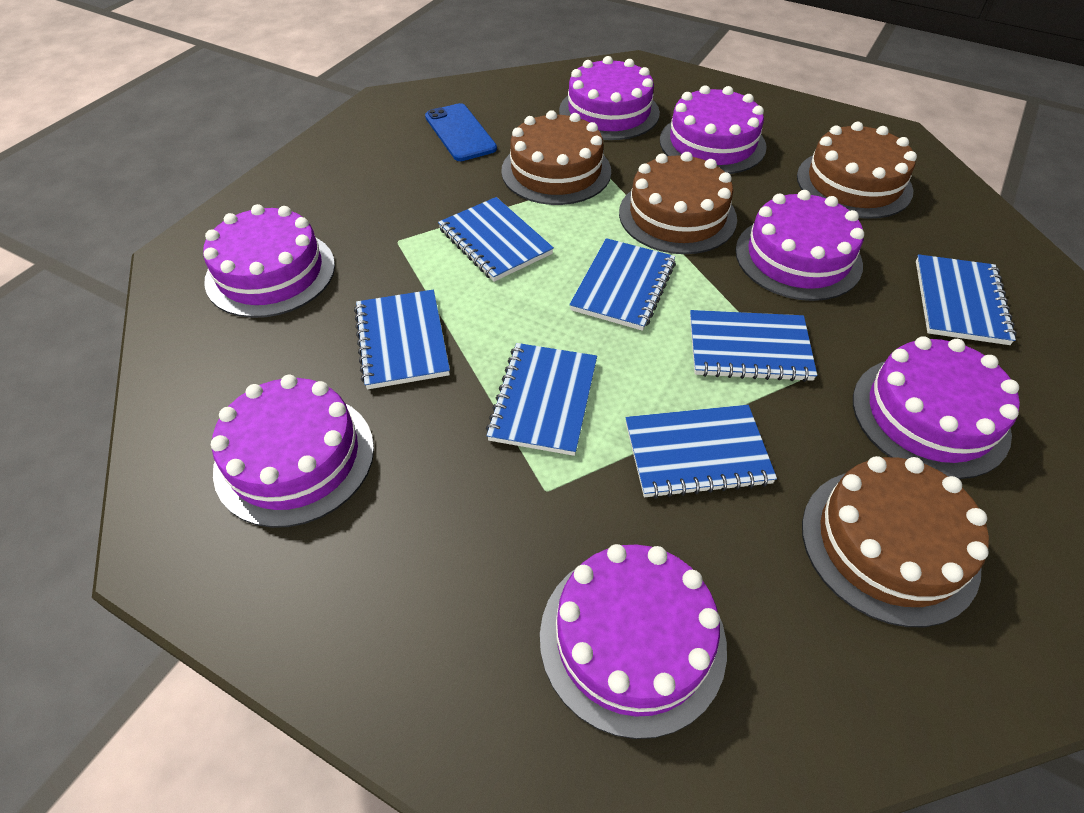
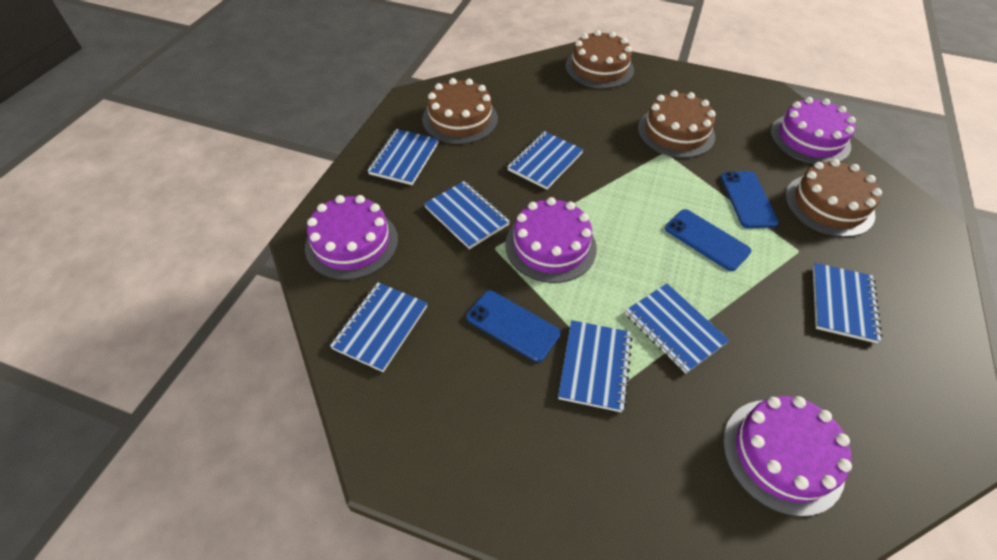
blue phone: [425,103,497,161] = 1 -> [466,290,561,362] [665,209,751,271] [721,171,779,228] = 3
purple cake: [203,204,335,318] [211,375,374,528] [540,544,727,739] [559,56,660,140] [660,85,767,174] [735,190,864,301] [853,336,1020,479] = 7 -> [305,195,398,280] [505,197,597,283] [723,396,852,517] [770,97,856,164] = 4

